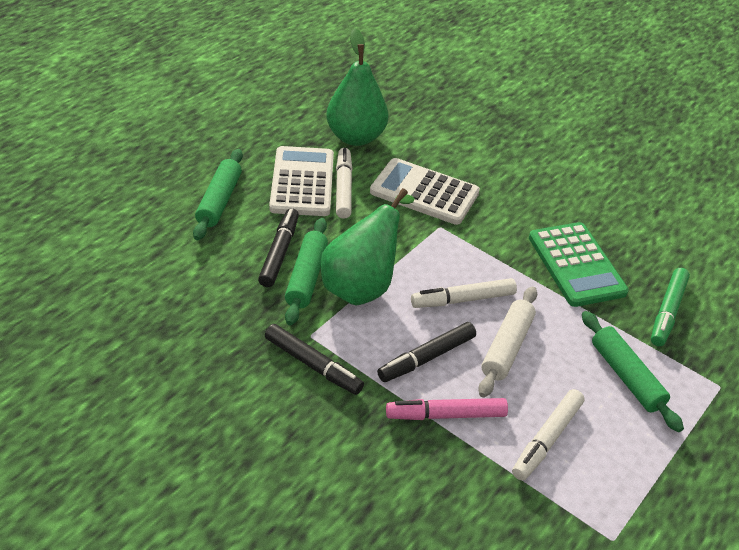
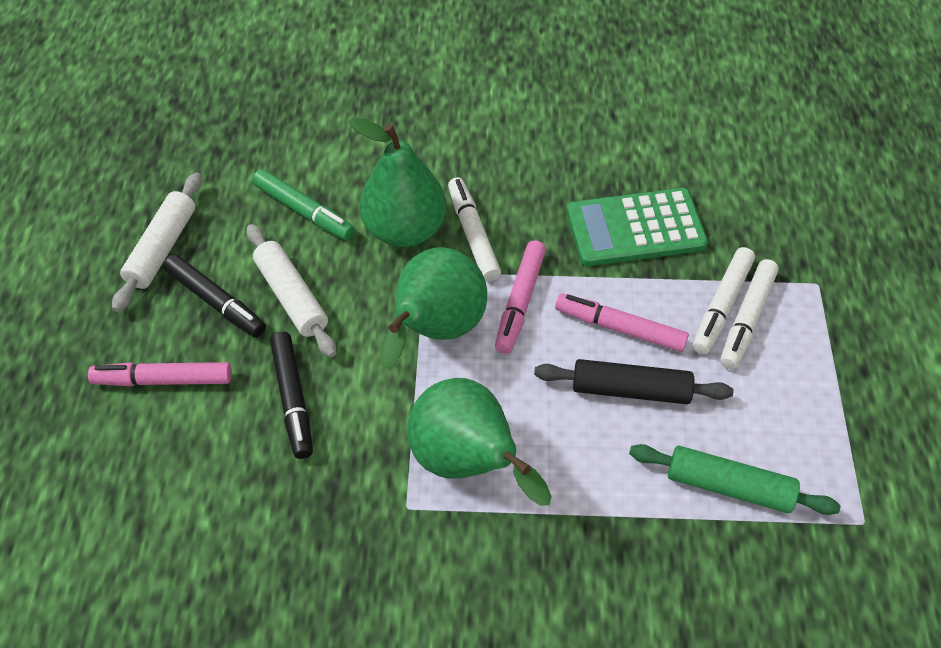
black marker: [258,208,299,287] [265,324,364,395] [377,322,476,382] = 3 -> [163,254,266,337] [270,331,313,459] = 2
black rolling pin: none = 0 -> [534,359,734,404] = 1
green pear: [321,188,415,306] [326,29,388,146] = 2 -> [349,118,446,247] [380,247,487,369] [407,378,552,506] = 3
green rolling pin: [193,149,243,240] [285,218,328,325] [582,311,684,432] = 3 -> [629,444,841,515] = 1
pink marker: [386,398,508,420] = 1 -> [88,362,232,386] [495,240,546,354] [555,294,689,352] = 3
white calculator: [269,146,334,216] [370,158,480,225] = 2 -> none = 0
white rolling pin: [478,286,537,398] = 1 -> [112,173,202,312] [247,224,336,357] = 2

